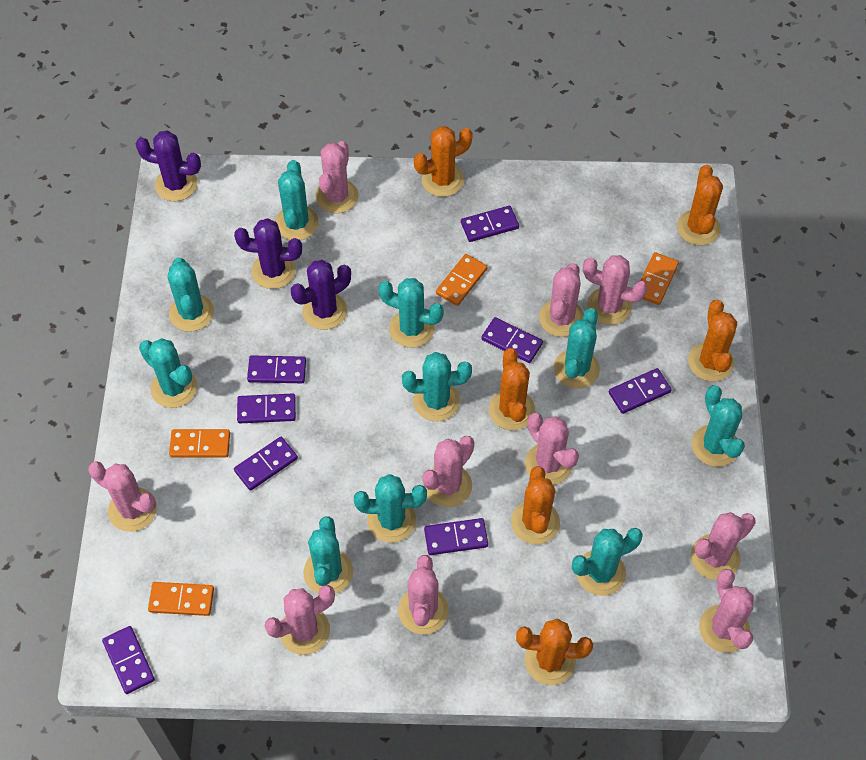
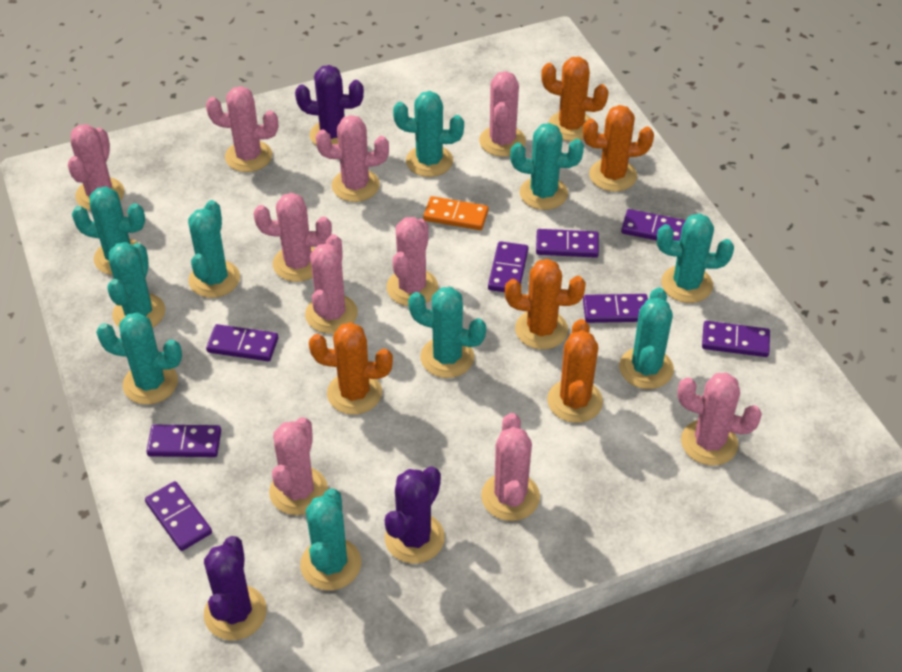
orange cactus: [414,126,473,197] [489,348,535,430] [511,467,560,545] [516,619,593,685] [677,165,723,246] [688,300,737,382] = 6 -> [309,322,393,415] [505,259,586,349] [541,57,609,141] [547,319,603,423] [583,105,654,192] = 5
orange domino: [148,582,214,616] [169,429,230,458] [436,254,487,306] [641,252,679,305] = 4 -> [423,196,489,230] = 1

